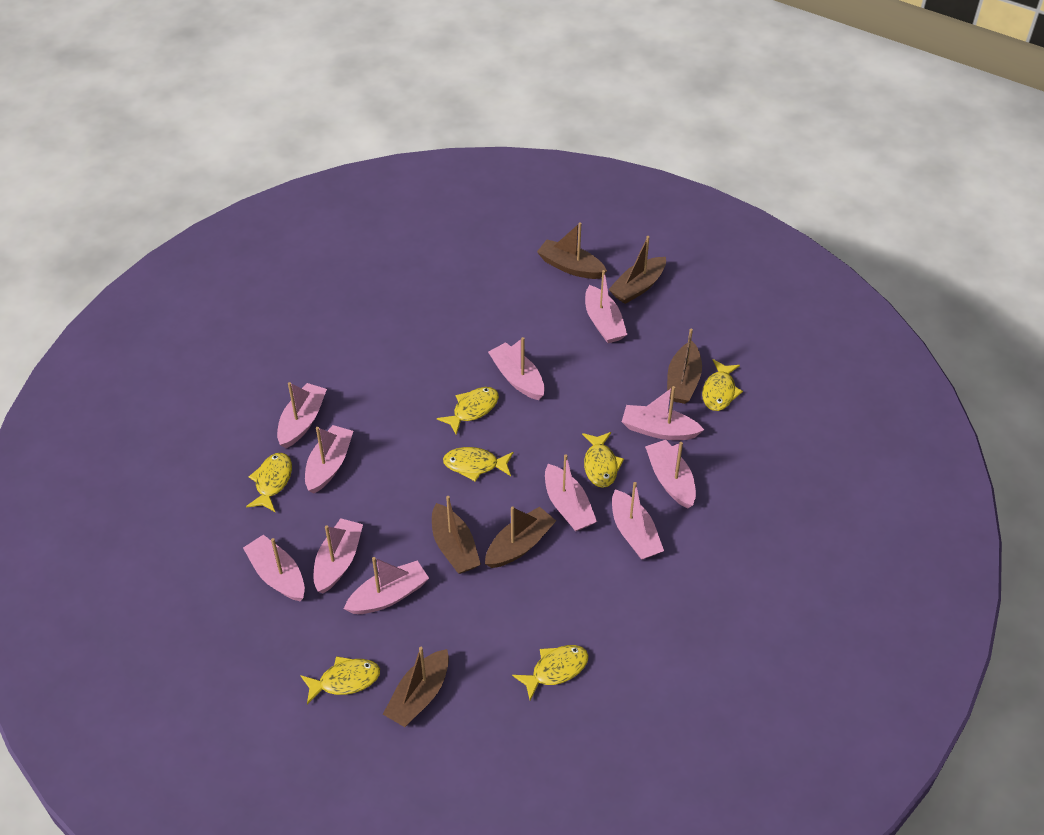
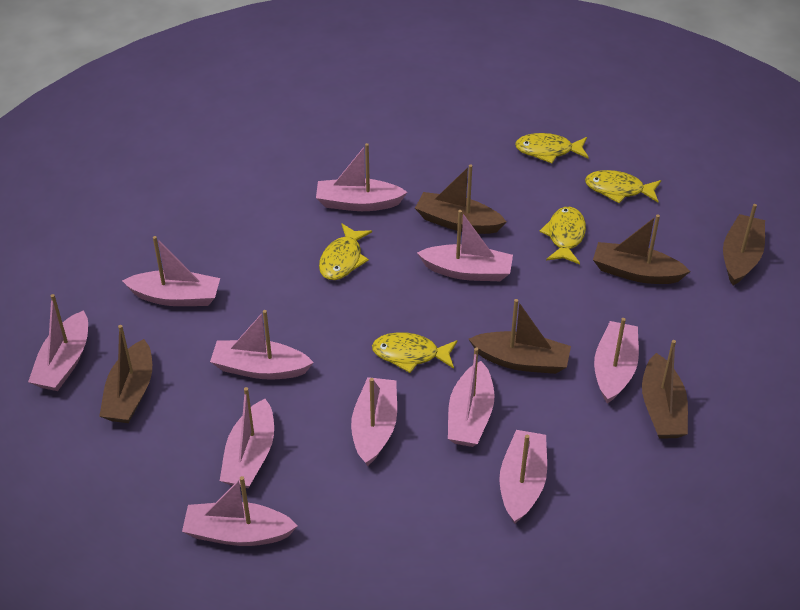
yellow fish: [246,453,292,512] [300,656,380,705] [437,387,499,435] [443,447,514,481] [512,645,589,700] [582,432,624,488] [702,359,743,411] = 7 -> [319,223,372,280] [372,332,458,373] [515,133,589,163] [540,207,586,264] [585,170,661,203] = 5

